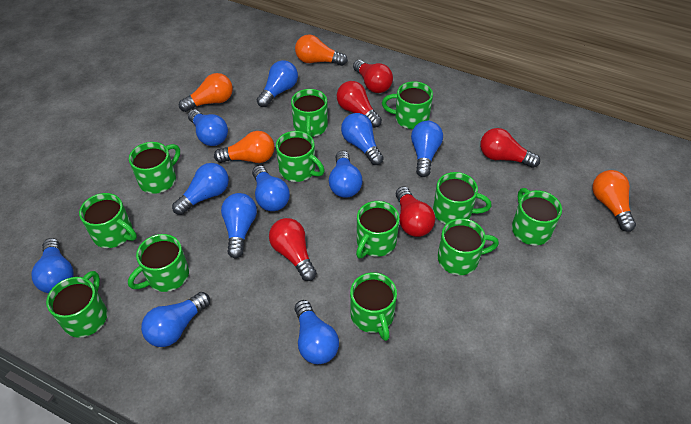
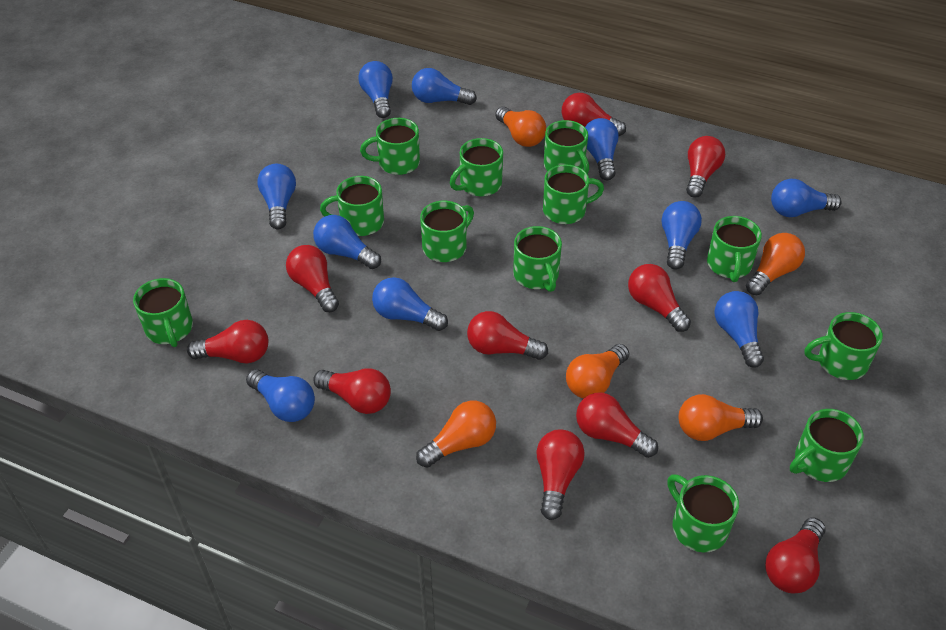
blue light bulb: [31,238,73,293] [141,292,210,347] [172,163,229,215] [188,109,228,146] [221,193,257,258] [252,165,290,211] [257,60,298,107] [295,300,339,364] [329,151,363,198] [341,113,384,165] [411,121,443,177] = 11 -> [246,369,315,422] [257,164,296,229] [313,215,381,269] [358,61,393,118] [372,277,448,331] [412,68,477,105] [585,118,619,180] [662,201,702,270] [715,291,764,368] [771,179,842,217] = 10
orange light bulb: [179,73,233,112] [214,131,275,163] [295,35,348,66] [592,170,636,232] = 4 -> [416,401,496,468] [495,106,546,147] [566,344,630,398] [679,394,763,441] [746,233,805,295] = 5
red light bulb: [269,218,317,281] [337,81,382,128] [353,60,393,93] [396,186,435,237] [480,128,540,168] = 5 -> [187,320,268,364] [286,245,339,312] [313,368,391,414] [467,311,548,360] [536,430,585,520] [562,93,626,136] [576,393,658,458] [628,264,691,332] [686,136,725,198] [765,517,826,594] = 10

